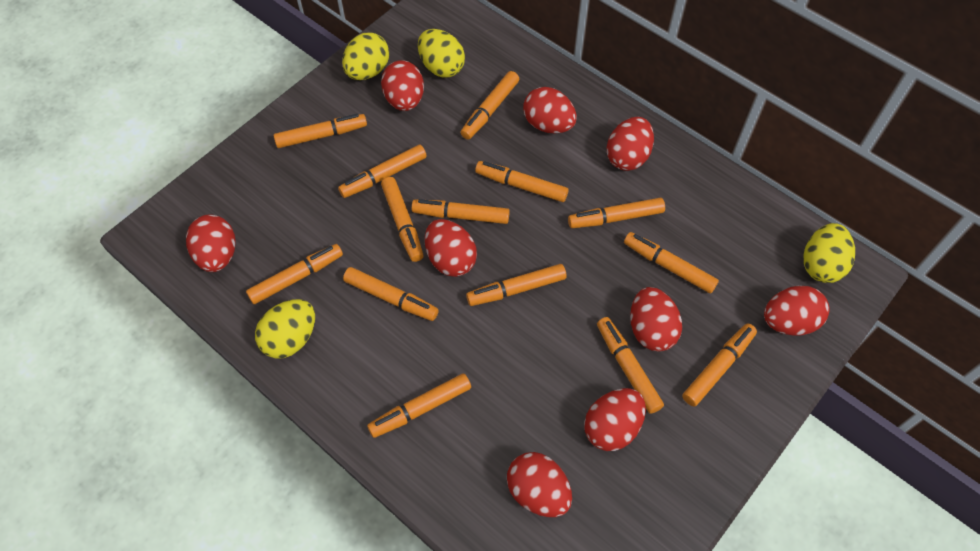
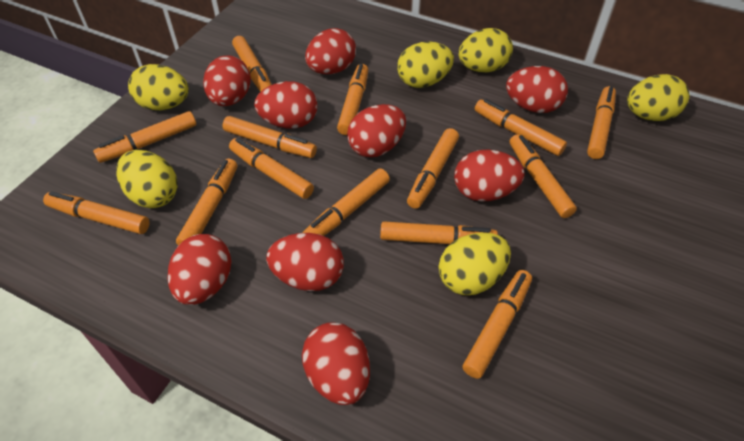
yellow egg: [255,299,315,359] [342,32,389,80] [418,29,465,78] [804,223,855,283] = 4 -> [116,150,178,208] [128,64,189,110] [397,41,454,88] [439,232,511,295] [458,28,513,73] [627,74,690,121] = 6

